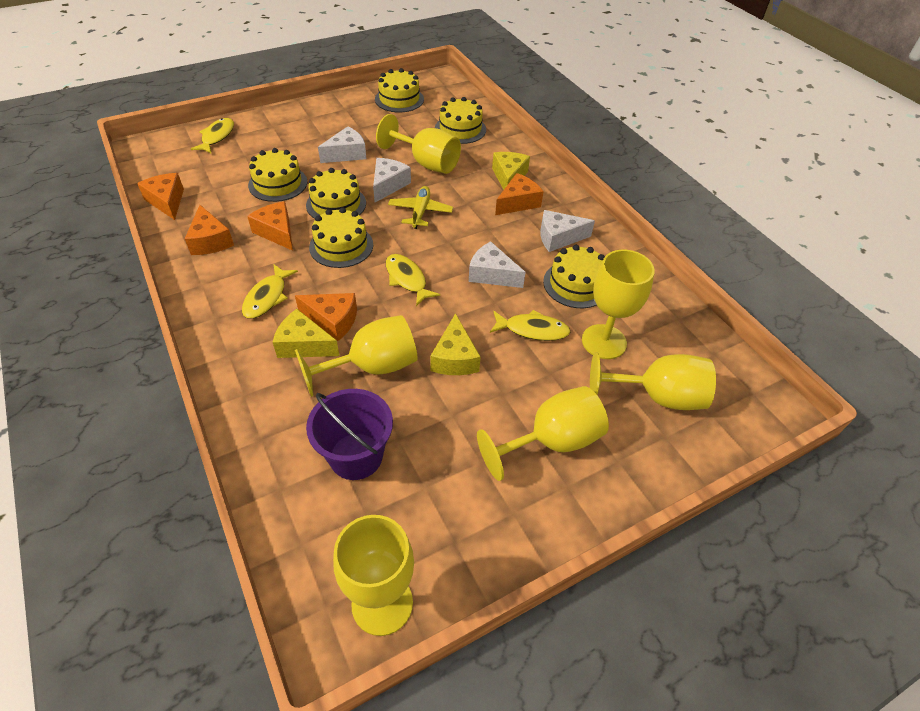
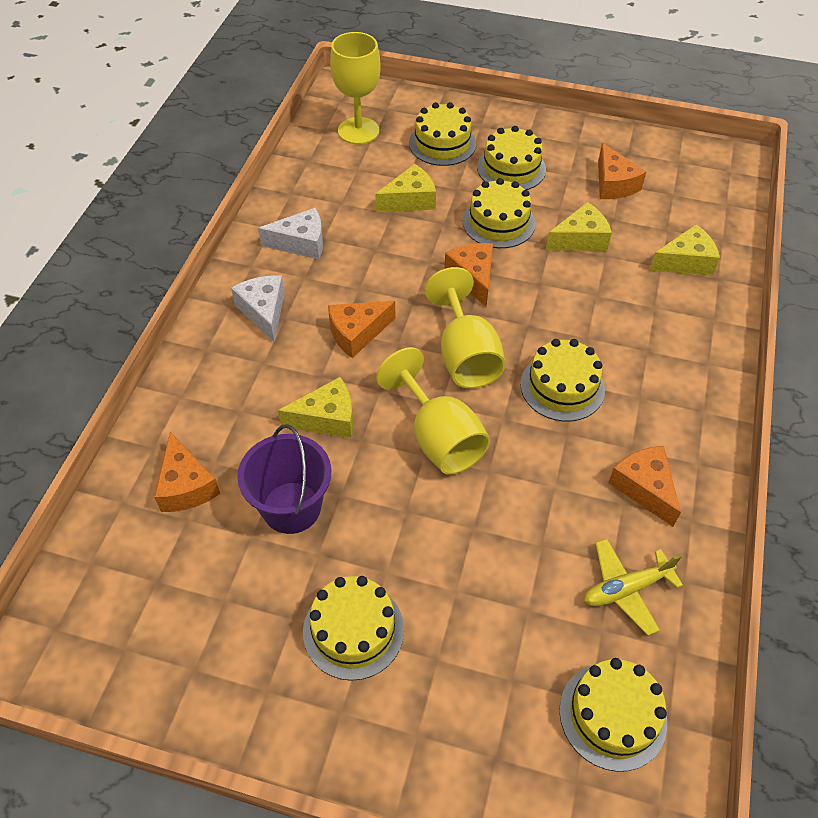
white cheese: [318,126,366,163] [373,158,411,202] [469,241,526,288] [540,210,595,252] = 4 -> [231,275,285,342] [258,208,323,259] = 2
yellow cheese: [273,309,340,358] [430,313,481,375] [492,152,530,190] = 3 -> [278,377,353,438] [375,164,436,212] [546,202,612,251] [649,224,720,275] = 4
yellow fish: [191,118,234,154] [242,265,298,319] [386,254,440,306] [490,310,571,341] = 4 -> none = 0
yellow goblet: [295,315,417,397] [333,515,414,636] [376,114,461,174] [477,386,609,481] [582,250,655,359] [590,352,716,410] = 6 -> [330,32,381,145] [376,347,490,475] [425,267,506,389] = 3

